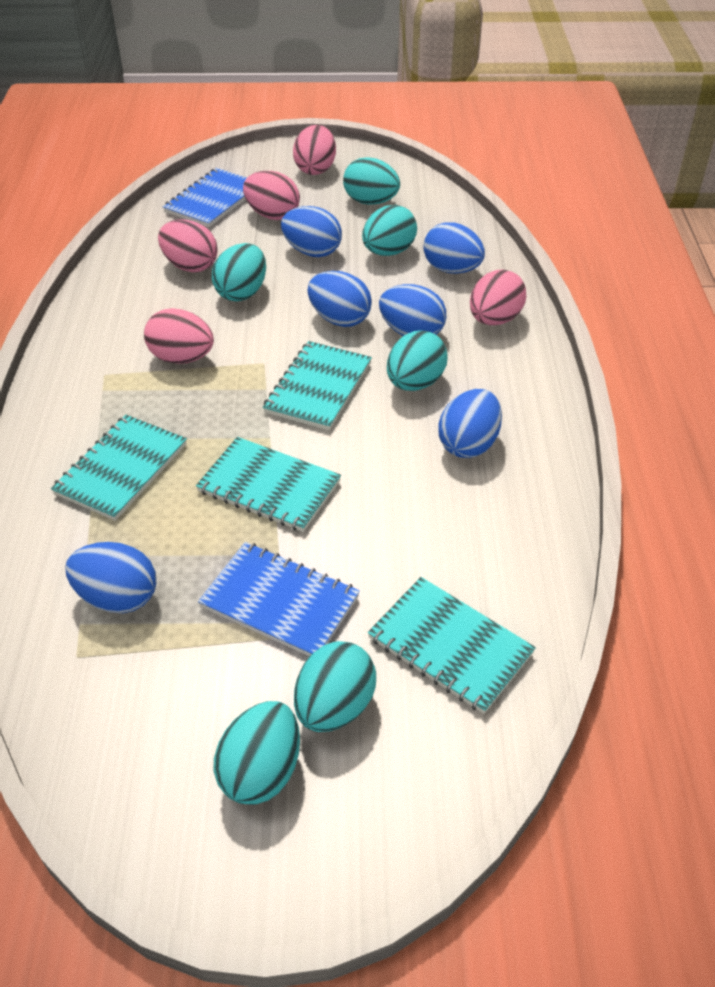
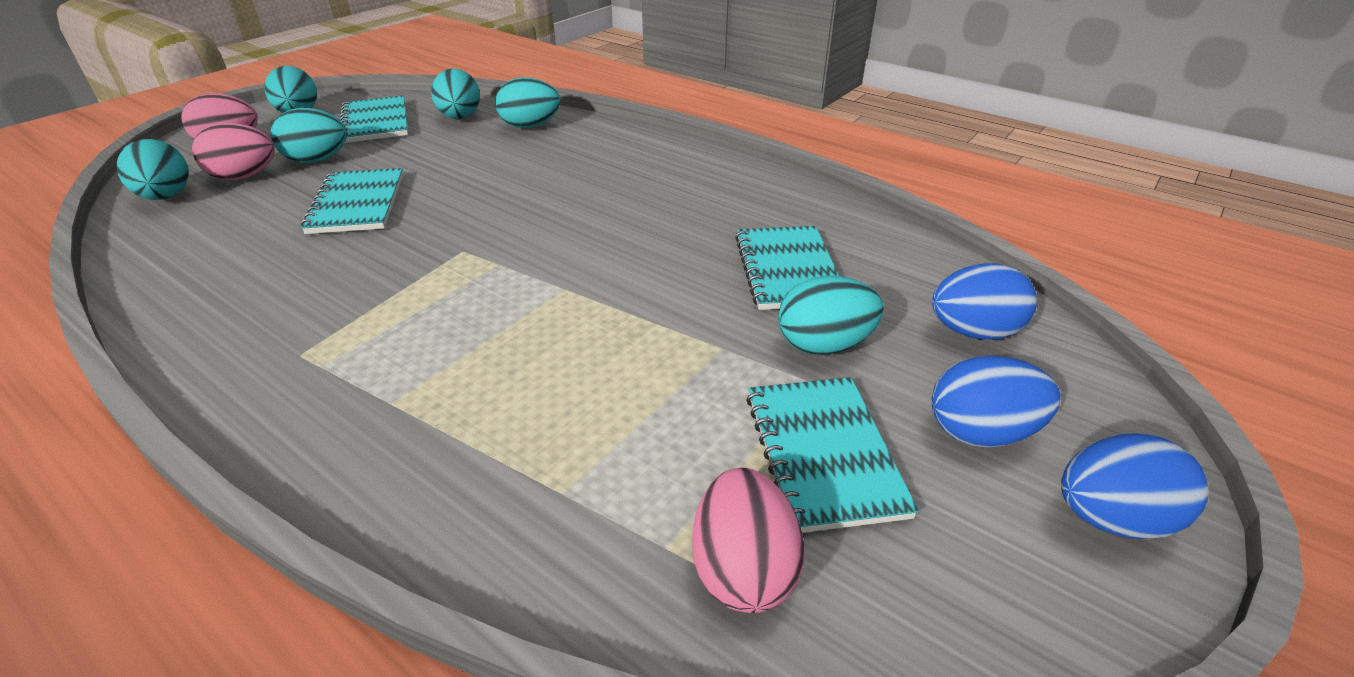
blue egg: [65,542,156,613] [281,206,342,257] [308,271,372,327] [379,284,446,336] [423,223,485,274] [438,389,502,458] = 6 -> [931,356,1061,448] [932,263,1037,340] [1061,433,1208,539] = 3
blue notebook: [163,168,247,227] [198,542,360,656] = 2 -> none = 0
pink egg: [144,308,214,364] [158,219,218,272] [243,171,300,220] [293,125,336,175] [470,269,526,325] = 5 -> [181,93,258,139] [192,123,275,180] [692,468,805,613] = 3

